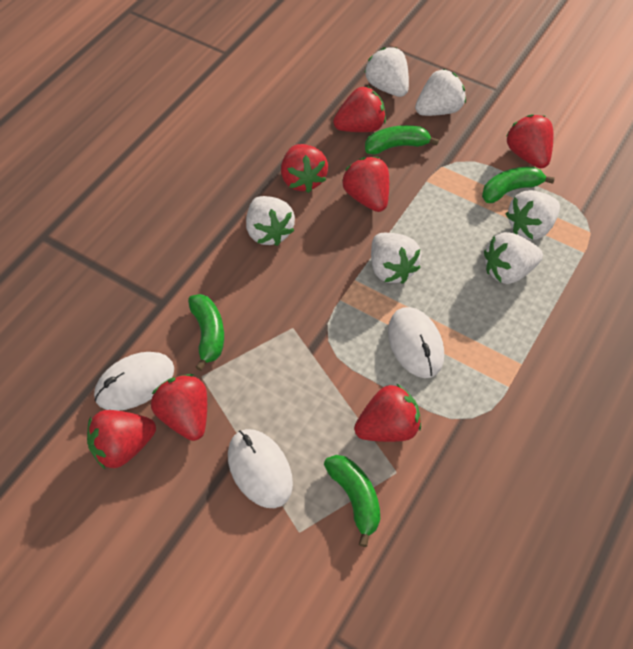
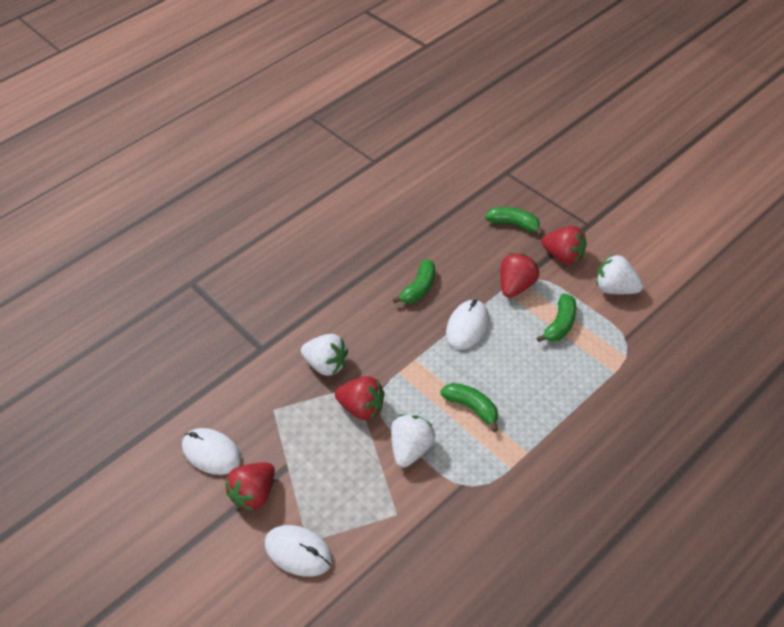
red strawberry: [87,410,156,469] [151,374,207,441] [281,144,328,193] [333,86,386,132] [342,157,389,212] [354,383,421,442] [506,114,553,168] = 7 -> [225,462,275,511] [335,376,385,420] [500,253,539,298] [541,226,587,265] = 4
white strawberry: [246,196,295,246] [364,47,409,97] [371,233,421,284] [415,69,466,116] [484,232,543,284] [506,190,560,240] = 6 -> [301,334,348,376] [391,414,435,467] [596,254,644,294] = 3

